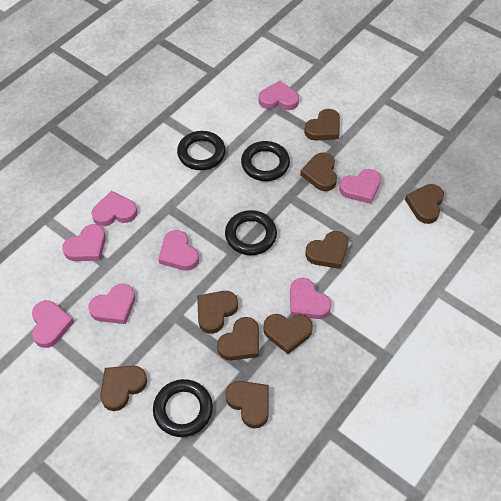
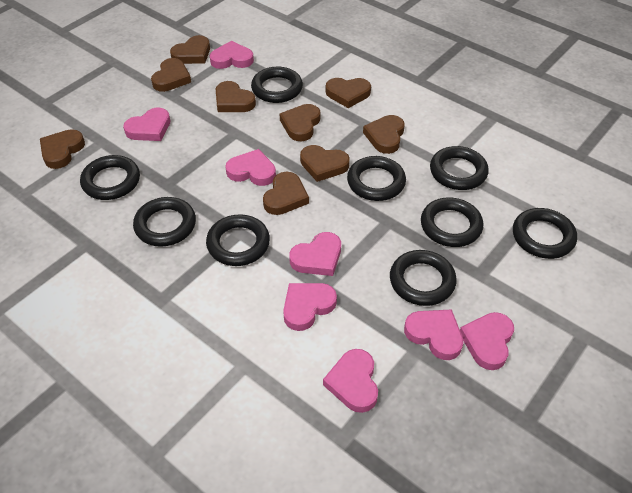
black ring: [153,379,213,437] [177,131,226,170] [225,210,277,255] [241,141,290,181] = 4 -> [80,155,140,200] [133,197,196,247] [206,214,270,266] [251,67,303,103] [347,156,406,201] [390,250,457,306] [421,198,483,247] [430,146,489,190] [513,208,577,259] = 9

